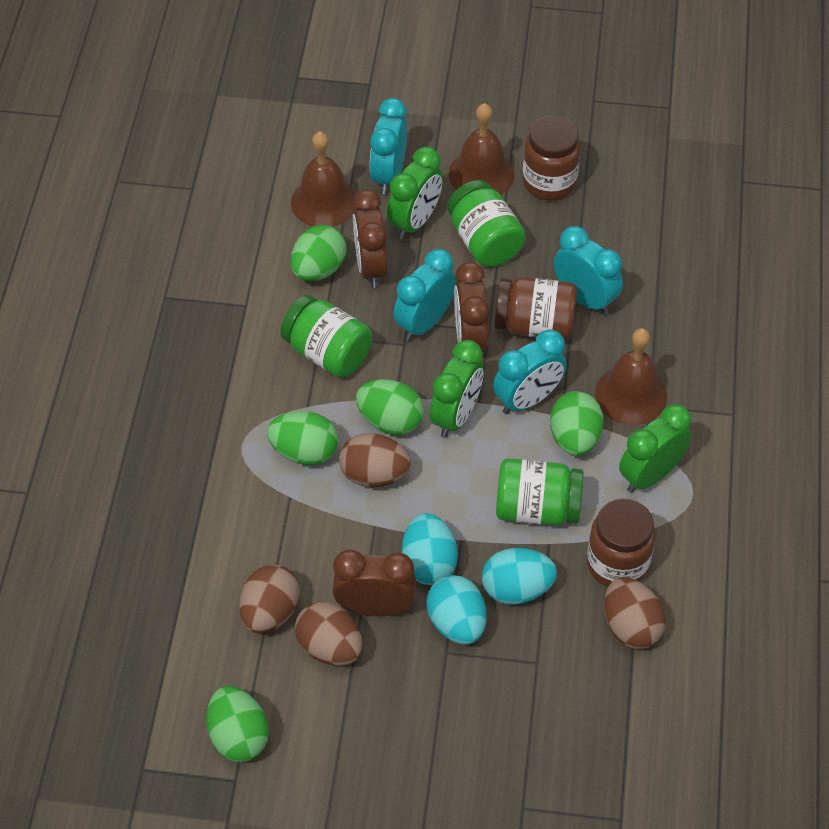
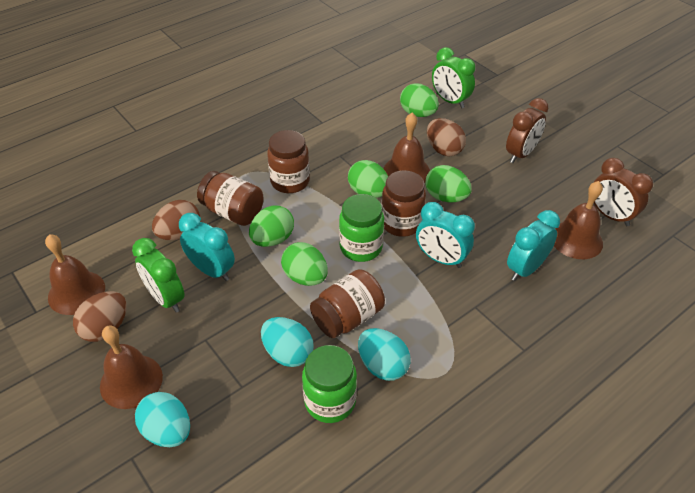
brown bell: [291,131,356,227] [449,103,514,195] [595,328,667,425] = 3 -> [45,234,105,315] [100,326,163,409] [384,113,430,183] [554,181,603,259] = 4
brown clock: [332,549,416,617] [352,190,388,288] [454,262,490,352] = 3 -> [506,98,549,163] [593,158,653,226] = 2
brown egg: [239,565,300,634] [295,601,363,666] [339,433,411,487] [604,577,666,649] = 4 -> [73,291,127,342] [152,200,200,240] [427,118,466,156] = 3
brown jar: [495,277,577,340] [523,115,581,200] [587,498,656,587] = 3 -> [197,171,264,226] [267,130,310,193] [310,269,385,338] [381,170,426,237] = 4
green clock: [387,146,443,239] [430,340,484,438] [619,404,691,493] = 3 -> [132,238,185,313] [432,47,475,108] = 2
green jar: [280,295,372,378] [447,180,526,267] [496,458,584,526] = 3 -> [302,345,357,423] [339,194,384,262] = 2
turquoise clock: [370,98,407,194] [393,249,456,341] [493,329,567,414] [554,226,623,314] = 4 -> [179,213,235,281] [416,202,475,268] [507,210,560,281] = 3

